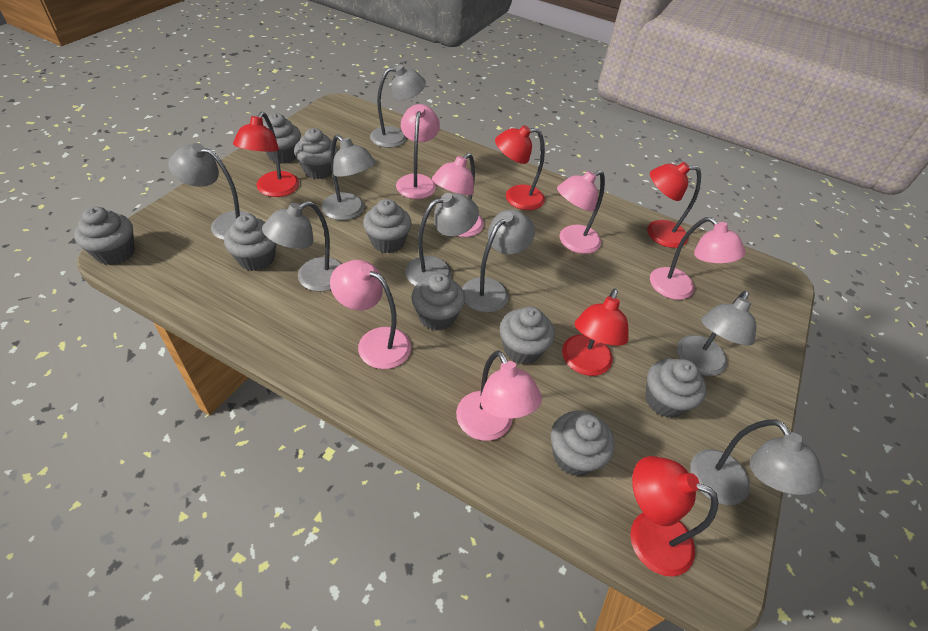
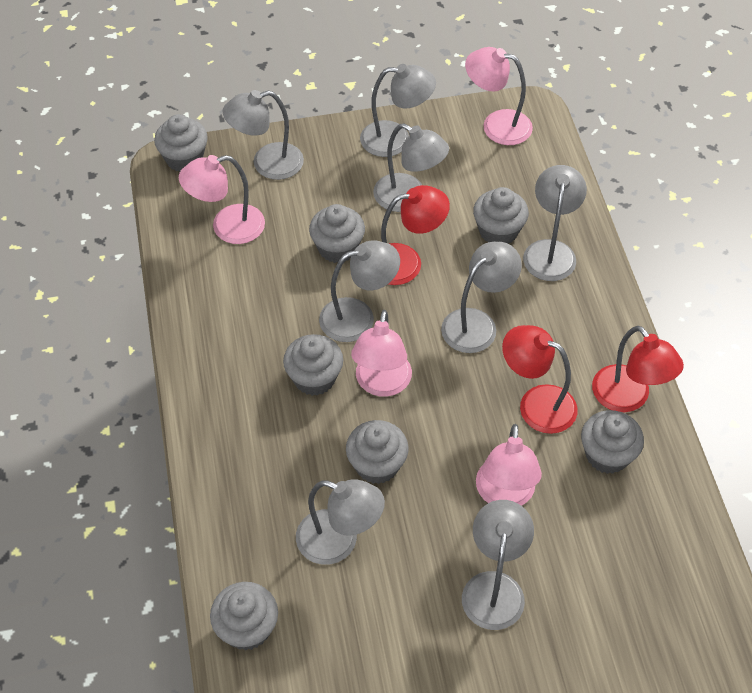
grey cupcake: [74,207,135,265] [224,214,276,271] [263,113,301,164] [294,128,338,179] [363,199,412,253] [411,273,465,331] [500,307,555,365] [551,411,615,476] [645,359,706,418] = 9 -> [154,114,208,172] [210,582,278,651] [283,334,343,396] [309,204,365,263] [346,420,409,484] [473,187,529,243] [581,410,644,474] = 7
pink lamp: [330,260,411,369] [396,104,440,199] [432,153,484,237] [456,351,542,441] [557,171,605,254] [650,217,746,300] = 6 -> [179,155,265,244] [351,310,412,397] [465,47,533,145] [476,424,542,506] = 4
red lamp: [233,112,299,197] [495,125,545,210] [562,289,629,376] [630,456,719,577] [647,162,701,248] = 5 -> [381,185,450,285] [502,325,578,434] [592,326,684,412] = 3

